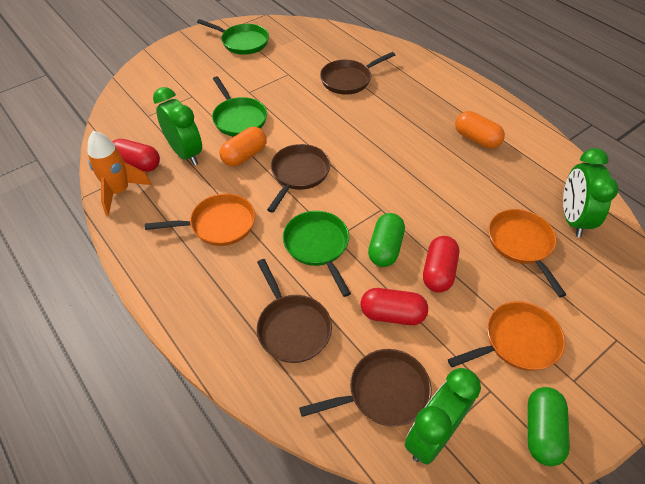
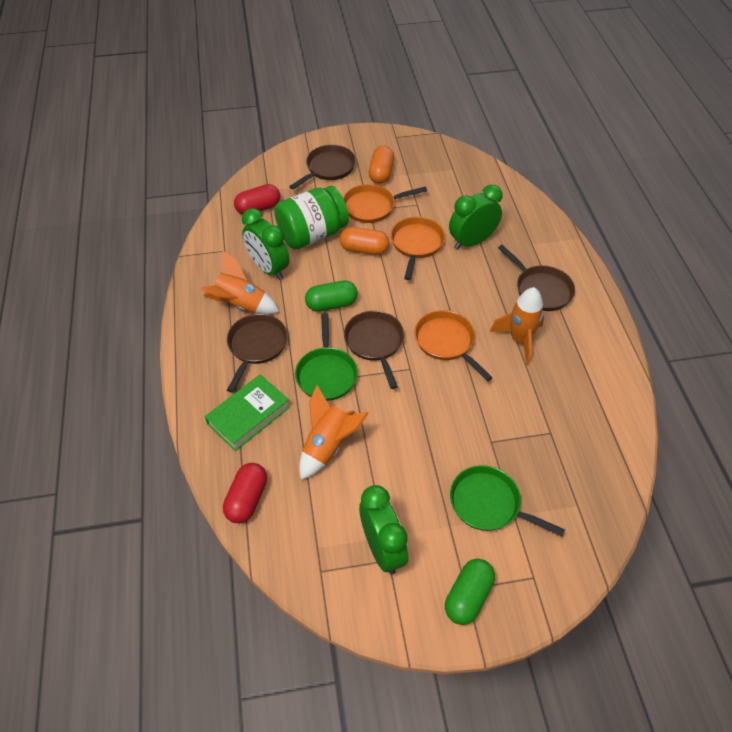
green book: none = 0 -> [205,374,290,451] = 1
green jar: none = 0 -> [274,186,349,249] = 1
green pan: [197,19,269,55] [212,76,267,136] [283,211,351,297] = 3 -> [295,313,358,401] [450,465,565,536] = 2
orange rocket: [88,131,152,216] = 1 -> [200,251,279,314] [299,385,369,480] [490,287,544,365] = 3
red capsule: [112,139,160,172] [361,288,428,325] [423,236,459,293] = 3 -> [223,463,267,523] [234,184,280,215] = 2

